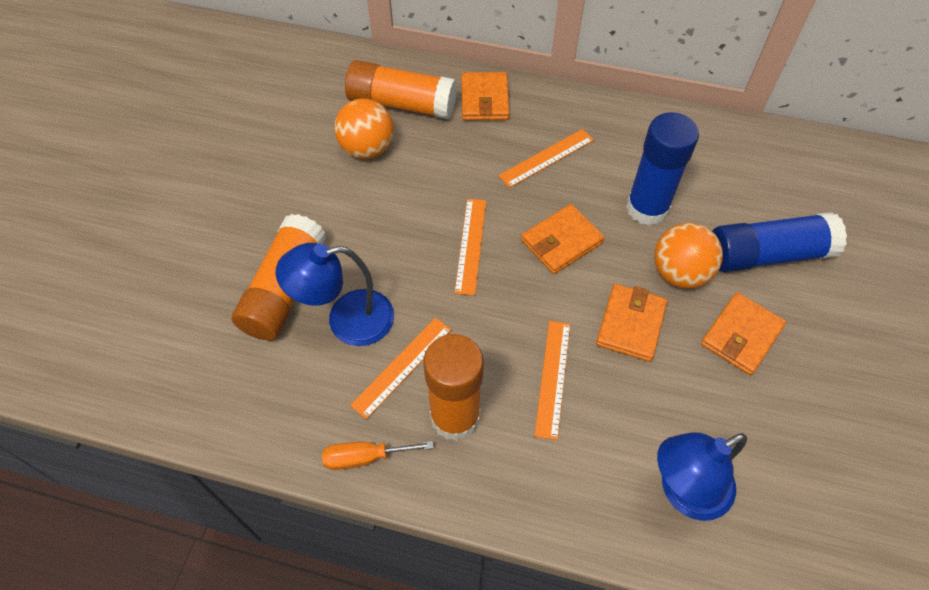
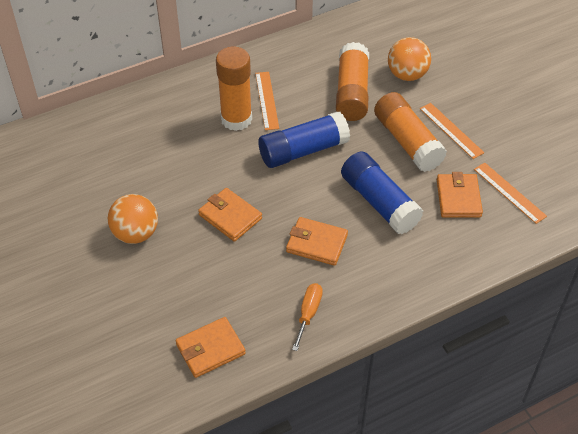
blue lamp: [276,243,394,346] [657,433,747,521] = 2 -> none = 0
orange ruler: [350,318,451,419] [454,199,486,296] [498,129,594,188] [534,321,570,440] = 4 -> [255,72,279,130] [420,103,484,159] [474,162,547,224] = 3

